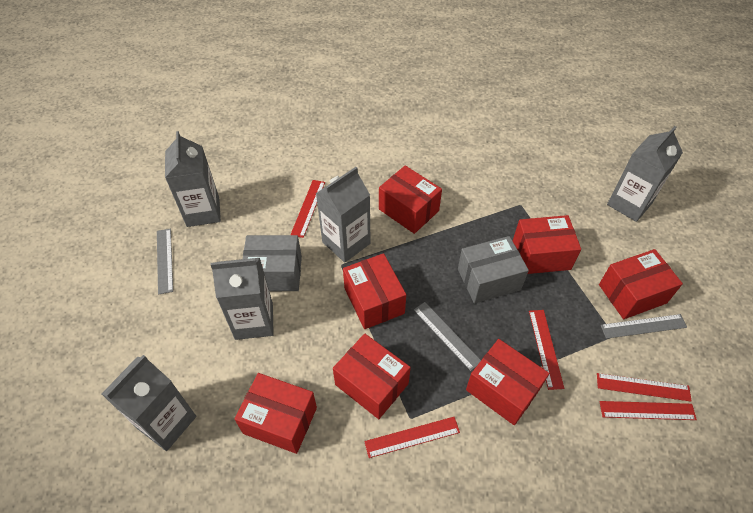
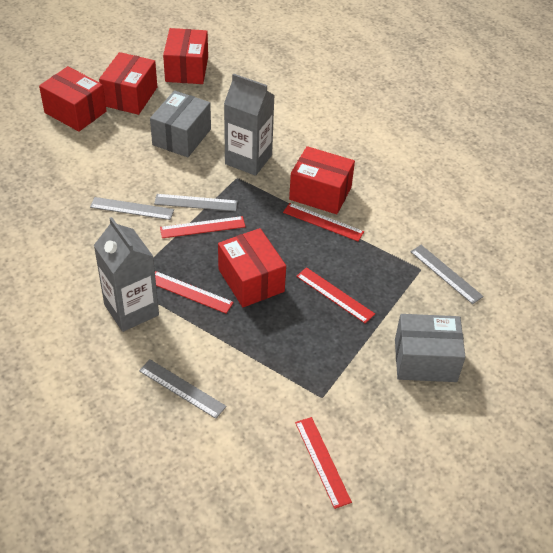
grey carton: [102,355,196,451] [165,131,221,227] [210,258,274,340] [316,167,371,263] [607,126,683,222] = 5 -> [94,217,159,332] [224,73,275,176] = 2
grey ruler: [157,228,173,295] [414,302,481,371] [601,314,687,339] = 3 -> [90,197,174,220] [139,360,227,419] [154,194,238,212] [410,245,484,304] = 4
red box: [235,373,317,454] [333,334,411,419] [343,253,406,329] [379,165,442,234] [466,339,549,425] [513,215,581,274] [599,249,683,319] = 7 -> [39,66,106,132] [99,52,157,115] [163,28,208,84] [218,228,286,307] [289,146,355,214] = 5

